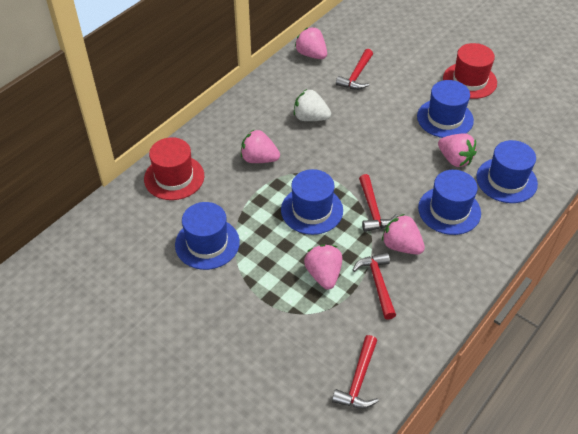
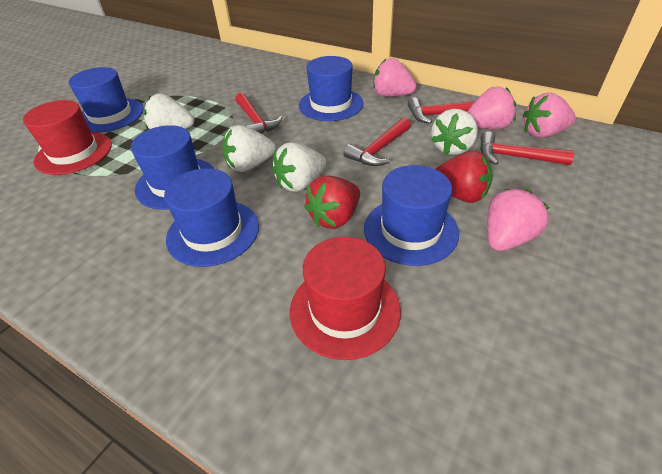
pink strawberry: [241,130,280,163] [295,27,327,59] [304,245,342,289] [382,214,425,255] [438,133,477,167] = 5 -> [373,58,417,97] [467,87,516,129] [487,189,550,251] [523,93,576,138] = 4
red strawberry: none = 0 -> [304,176,360,229] [436,151,493,203] = 2
white strawberry: [294,89,331,121] = 1 -> [144,93,194,129] [222,125,276,172] [272,142,326,192] [431,109,478,155] = 4

